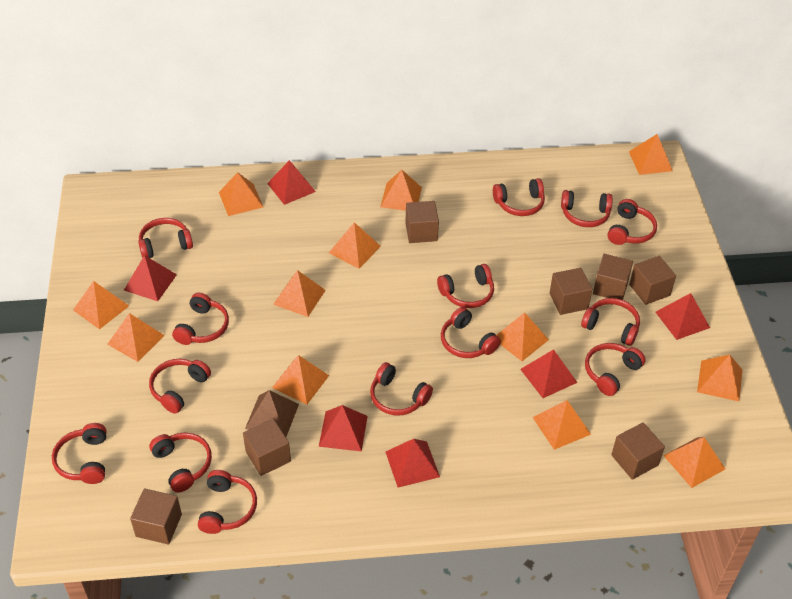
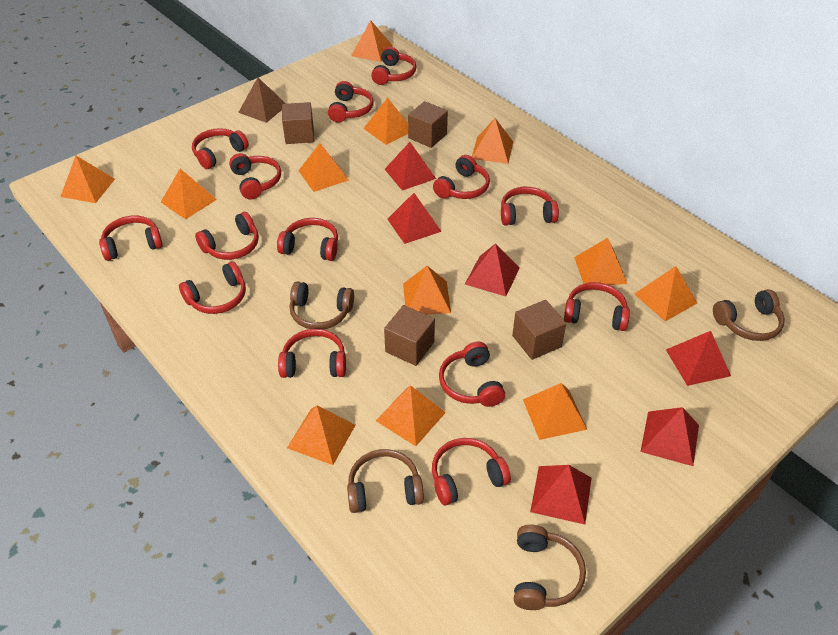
brown cube: [130,488,182,545] [243,419,291,476] [405,201,439,243] [550,268,592,315] [593,254,633,300] [611,422,665,480] [629,256,676,305] = 7 -> [282,102,314,144] [384,305,435,366] [408,101,448,148] [512,300,566,360] = 4
brown headphones: none = 0 -> [289,281,354,329] [347,449,424,513] [514,524,586,610] [713,289,785,341] = 4

